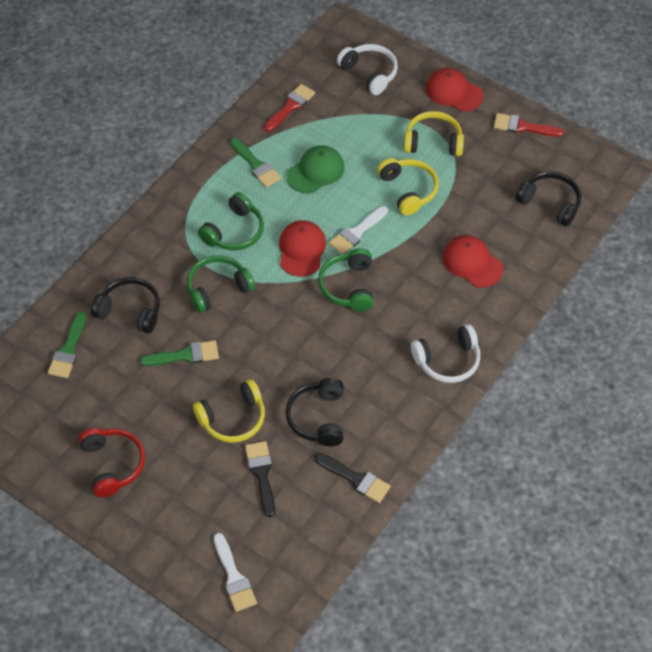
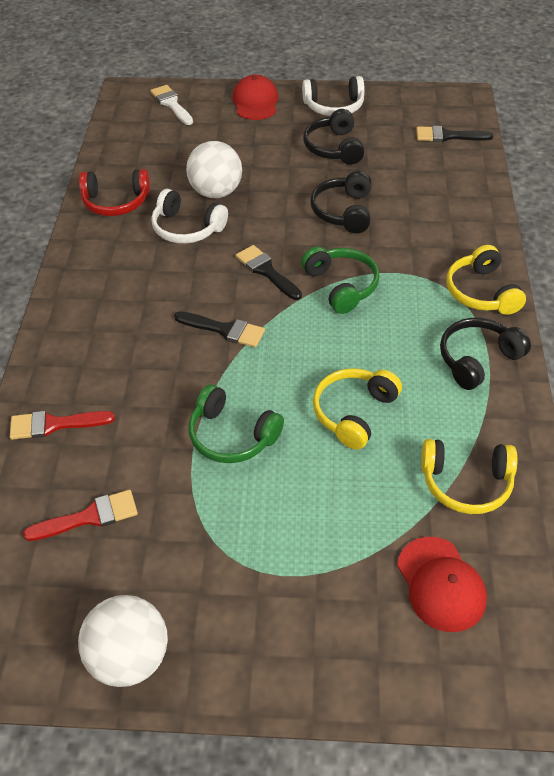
black brush: [245,441,275,517] [315,453,390,503] = 2 -> [174,311,265,347] [236,245,302,300] [416,126,493,142] = 3
green brush: [48,312,86,378] [140,340,219,366] [230,138,281,188] = 3 -> none = 0
green cap: [287,145,344,194] = 1 -> none = 0
green headphones: [187,255,255,313] [198,192,264,250] [318,248,374,312] = 3 -> [188,384,284,463] [301,247,380,314] = 2
red cap: [279,220,326,277] [426,68,484,112] [443,235,503,288] = 3 -> [233,75,278,120] [397,537,487,632] = 2
white ball: none = 0 -> [78,595,168,687] [186,141,242,198] = 2
white brush: [214,533,257,612] [329,206,388,254] = 2 -> [150,85,193,125] = 1

